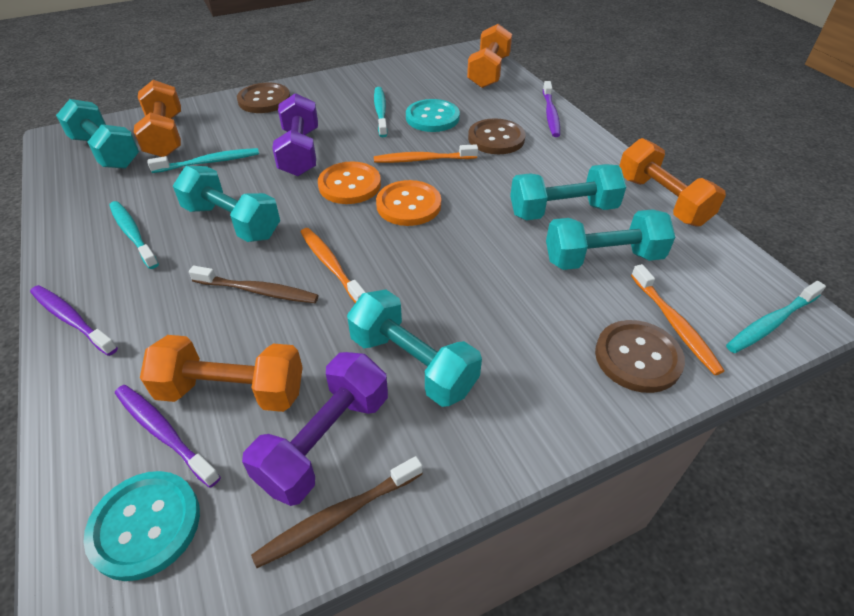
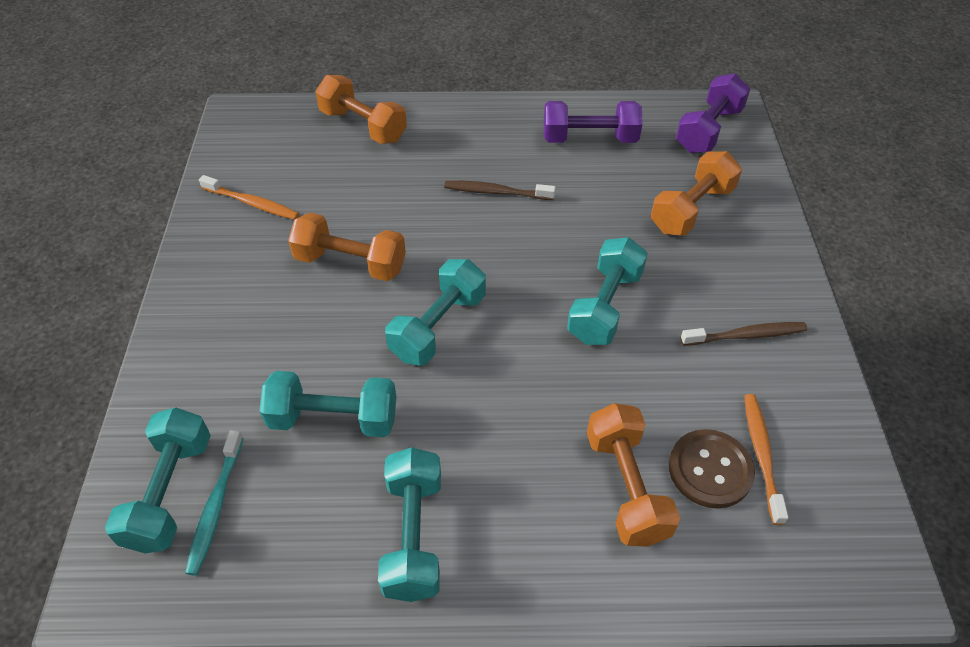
brown button: [237,83,290,113] [468,118,525,154] [595,320,685,393] = 3 -> [669,429,755,508] = 1
orange button: [318,161,381,204] [376,180,441,226] = 2 -> none = 0
orange toothbrush: [301,228,366,303] [374,145,478,163] [631,264,725,375] = 3 -> [199,175,299,220] [744,394,788,525] = 2
purple toothbrush: [30,285,118,356] [115,385,221,488] [543,81,560,137] = 3 -> none = 0
turquoise button: [83,471,200,581] [406,99,460,132] = 2 -> none = 0
turquoise toothbrush: [109,201,159,269] [148,148,259,173] [374,87,388,137] [726,281,826,353] = 4 -> [185,430,243,576] = 1

